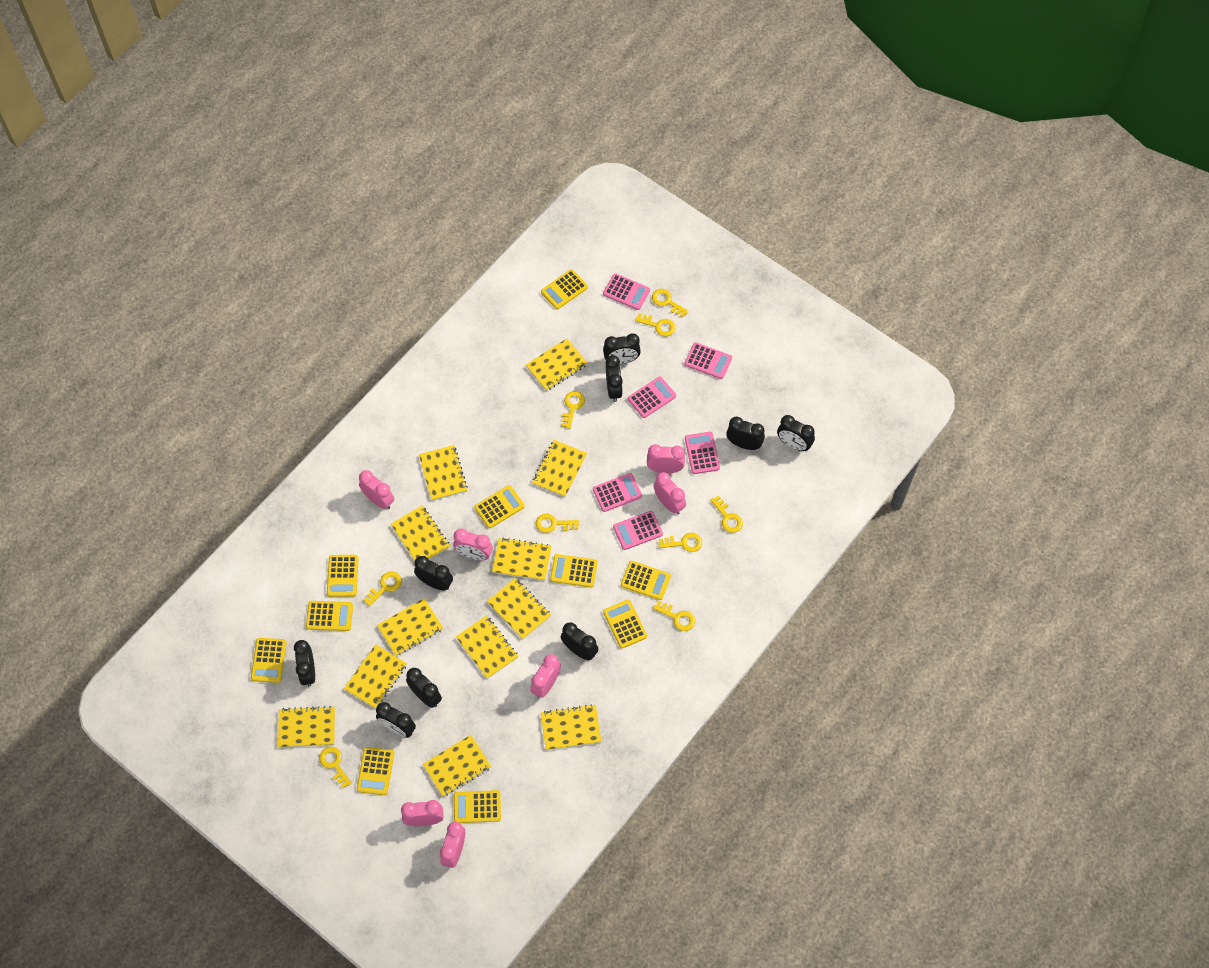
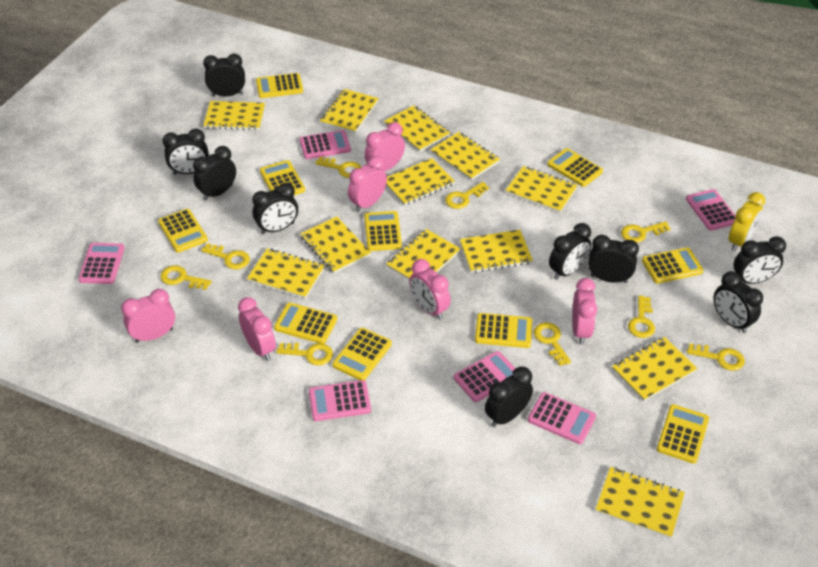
pink clock: [359,470,394,509] [401,800,444,826] [440,822,465,868] [453,529,493,560] [530,654,561,698] [647,444,685,473] [653,472,686,514] = 7 -> [121,289,175,343] [238,297,276,361] [348,156,387,212] [364,122,405,171] [409,259,451,320] [572,278,597,345] = 6
yellow clock: none = 0 -> [729,192,765,251] = 1

